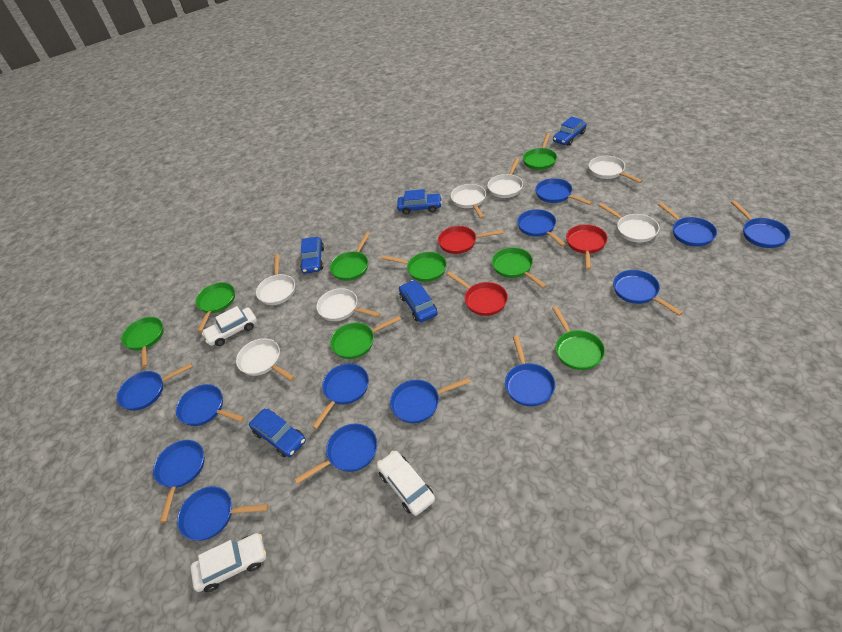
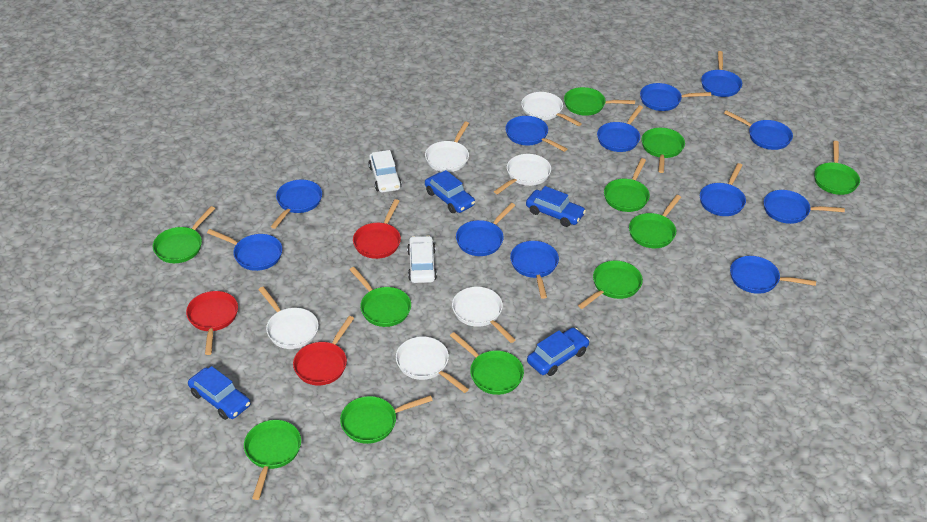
blue car: [249,409,306,457] [300,237,324,274] [397,189,442,215] [399,280,438,322] [553,116,587,146] = 5 -> [188,366,251,420] [425,170,475,213] [526,186,586,227] [527,327,590,376] = 4
blue pan: [117,363,193,411] [153,440,205,523] [176,384,245,426] [177,486,268,541] [294,424,377,484] [312,363,369,429] [390,377,471,423] [505,335,555,406] [517,209,566,247] [535,178,592,205] [613,270,683,316] [658,202,717,246] [731,200,790,248] = 13 -> [207,229,282,271] [270,180,322,229] [456,203,515,256] [505,116,567,152] [510,241,559,299] [597,105,643,152] [640,83,711,111] [700,163,746,216] [701,51,742,97] [724,110,793,150] [730,256,816,294] [764,190,845,224] = 12
green pan: [121,317,164,367] [195,282,235,332] [330,232,370,281] [330,316,401,359] [381,252,447,282] [492,247,547,288] [523,133,557,170] [552,306,605,370] = 8 -> [153,206,215,263] [244,420,301,500] [340,395,433,444] [349,267,411,327] [450,332,524,395] [564,87,635,116] [578,261,643,309] [604,158,650,212] [629,195,681,248] [642,128,685,173] [814,141,860,195] = 11
white car: [190,533,266,592] [202,306,257,346] [377,451,435,516] = 3 -> [368,150,402,193] [407,236,437,283] = 2
white pan: [236,338,294,381] [256,254,295,305] [316,288,381,321] [451,184,486,219] [487,158,523,198] [589,156,643,183] [598,203,659,242] = 7 -> [258,287,319,349] [396,336,469,393] [425,121,469,172] [452,287,515,343] [494,154,551,194] [521,92,582,126] = 6

